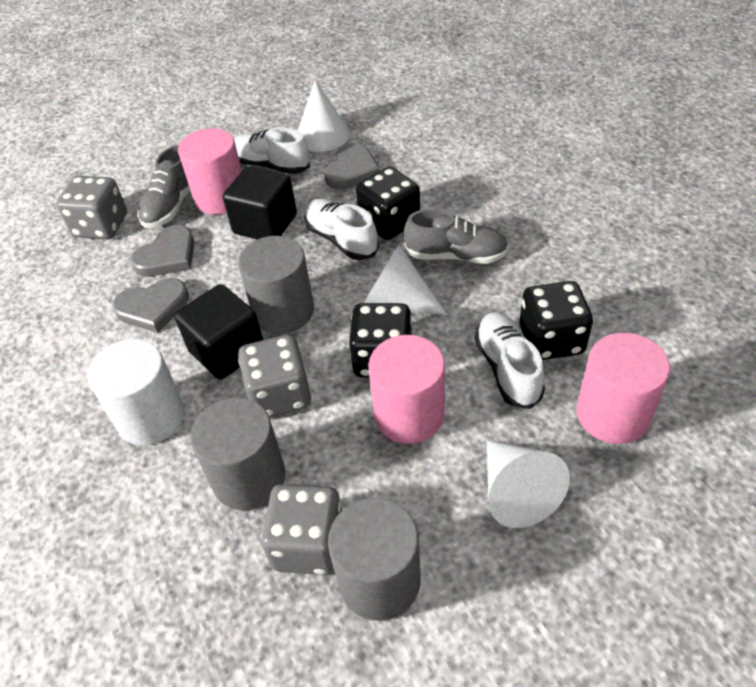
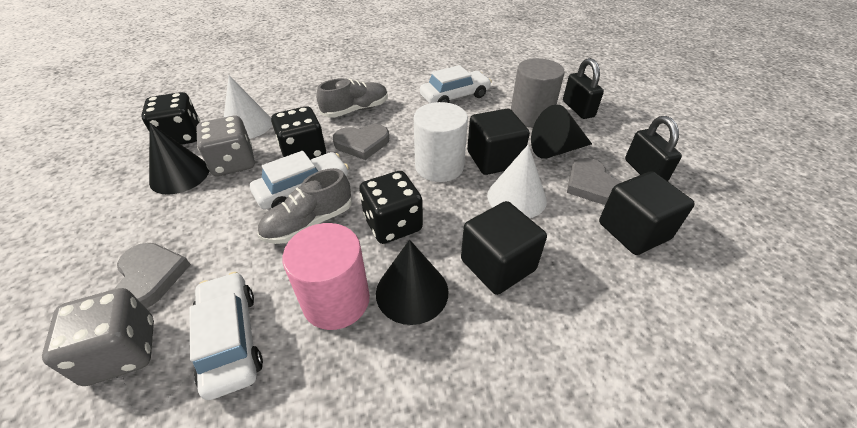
black cone: none = 0 -> [149,123,209,194] [376,239,449,325] [531,104,592,159] = 3
black cube: [174,284,263,380] [223,166,297,240] = 2 -> [461,201,547,295] [467,108,530,175] [599,171,695,255] = 3
black padlock: none = 0 -> [563,58,604,119] [625,116,682,181] = 2
grey cylinder: [190,398,285,510] [238,236,314,334] [328,498,421,621] = 3 -> [511,58,565,128] = 1
grey dice: [56,176,127,239] [238,334,311,418] [261,484,342,575] = 3 -> [42,288,154,386] [196,116,255,176] = 2
pink cylinder: [178,128,242,215] [368,335,445,444] [576,333,670,444] = 3 -> [283,223,370,330] = 1
white car: none = 0 -> [189,272,263,400] [250,151,349,210] [420,65,492,103] = 3
white cone: [298,80,350,152] [364,245,447,315] [487,440,570,528] = 3 -> [224,76,272,139] [487,144,547,218] = 2
white shoe: [234,127,310,174] [304,198,379,260] [475,312,545,409] = 3 -> none = 0

